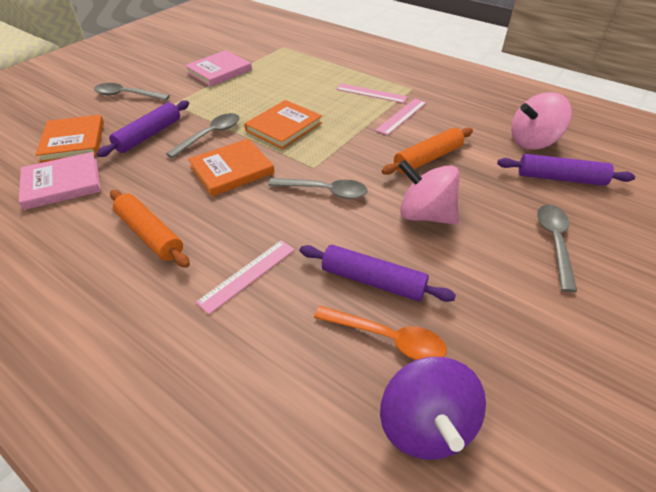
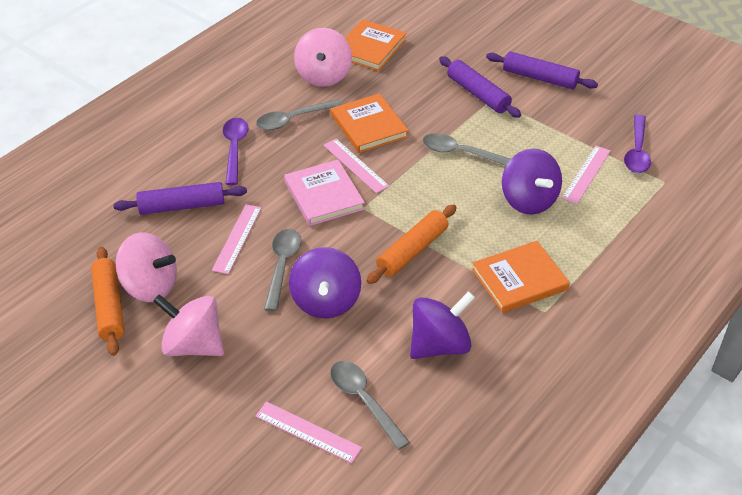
orange spoon: [314,306,447,360] = 1 -> none = 0
pink book: [19,152,101,210] [185,50,252,87] = 2 -> [284,160,365,226] = 1
pink ruler: [196,240,295,314] [336,83,408,103] [375,99,427,135] = 3 -> [212,204,262,274] [255,401,362,463] [323,139,389,193] [562,146,611,204] = 4
pink spinning top: [398,160,460,225] [511,92,572,150] = 2 -> [116,232,177,302] [153,294,224,356] [294,28,352,87] = 3
purple spinning top: [380,357,486,460] = 1 -> [289,247,361,318] [410,291,475,359] [502,148,562,215] = 3
purple spoon: none = 0 -> [223,118,248,185] [624,114,651,173] = 2

